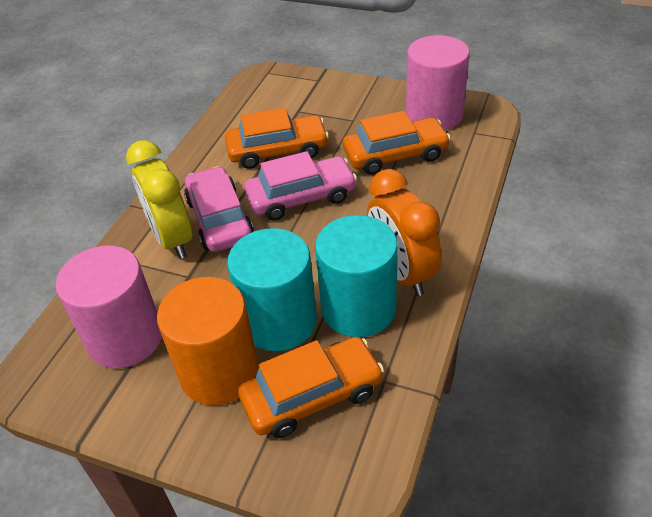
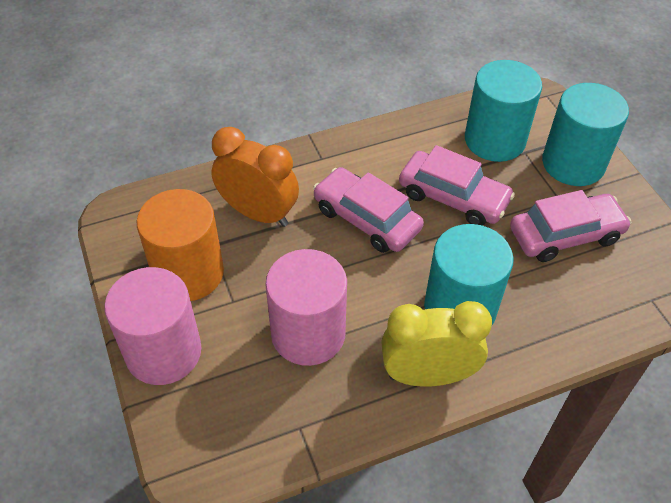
orange car: [225,108,329,169] [238,337,384,438] [343,111,451,175] = 3 -> none = 0
pink car: [184,166,254,252] [244,151,357,221] = 2 -> [313,167,424,253] [399,145,515,226] [510,190,631,262] = 3
turquoise cylinder: [227,228,317,351] [315,215,398,337] = 2 -> [424,224,514,325] [465,60,542,162] [542,83,629,186] = 3

